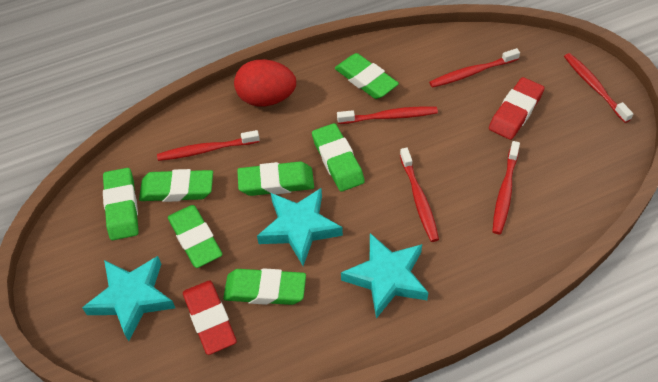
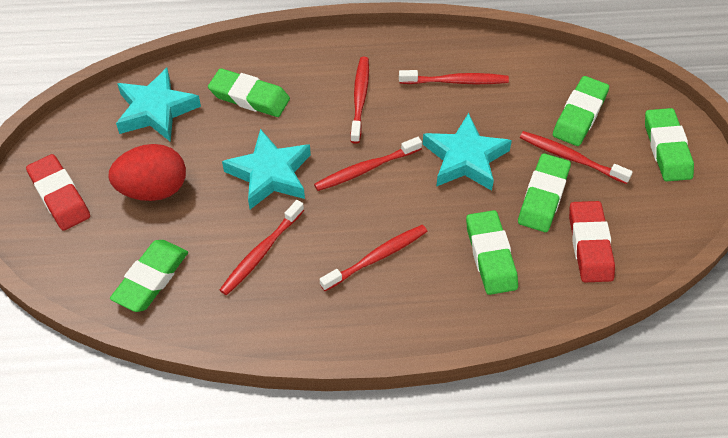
green eraser: [103,168,139,240] [139,169,213,202] [168,205,223,268] [223,268,306,305] [237,162,314,196] [312,123,365,192] [335,53,399,99] = 7 -> [110,240,188,312] [208,68,290,117] [466,210,518,295] [518,153,571,232] [553,76,609,146] [645,108,694,182] = 6

